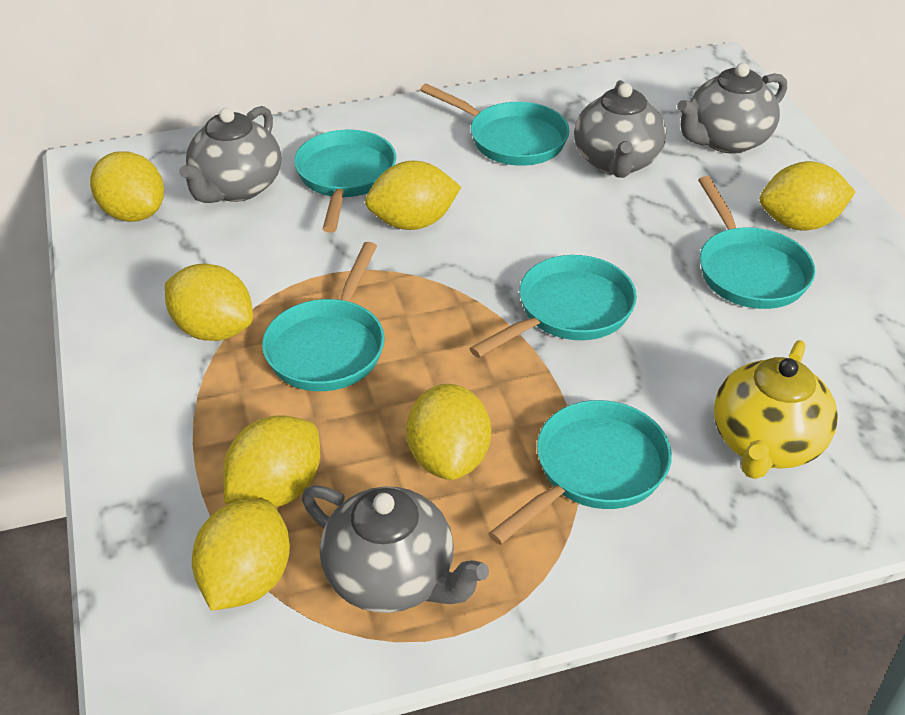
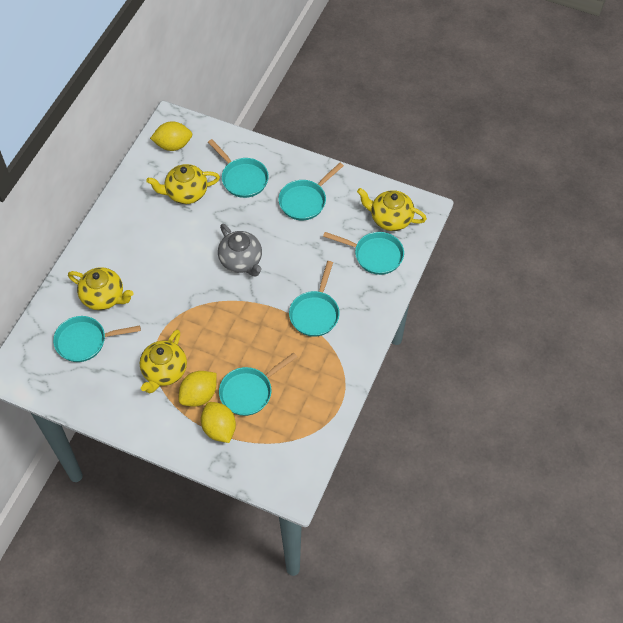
grey teapot: [179,106,281,203] [302,485,489,613] [574,80,666,178] [677,63,787,154] = 4 -> [218,224,262,277] = 1
yellow lemon: [90,151,164,222] [165,264,253,341] [192,499,290,611] [223,415,320,507] [365,161,461,230] [406,384,491,480] [760,161,855,230] = 7 -> [150,121,192,151] [179,371,217,407] [201,402,236,443] = 3
yellow teapot: [714,340,838,479] = 1 -> [68,267,133,310] [140,330,187,393] [146,164,220,204] [357,188,427,231] = 4

